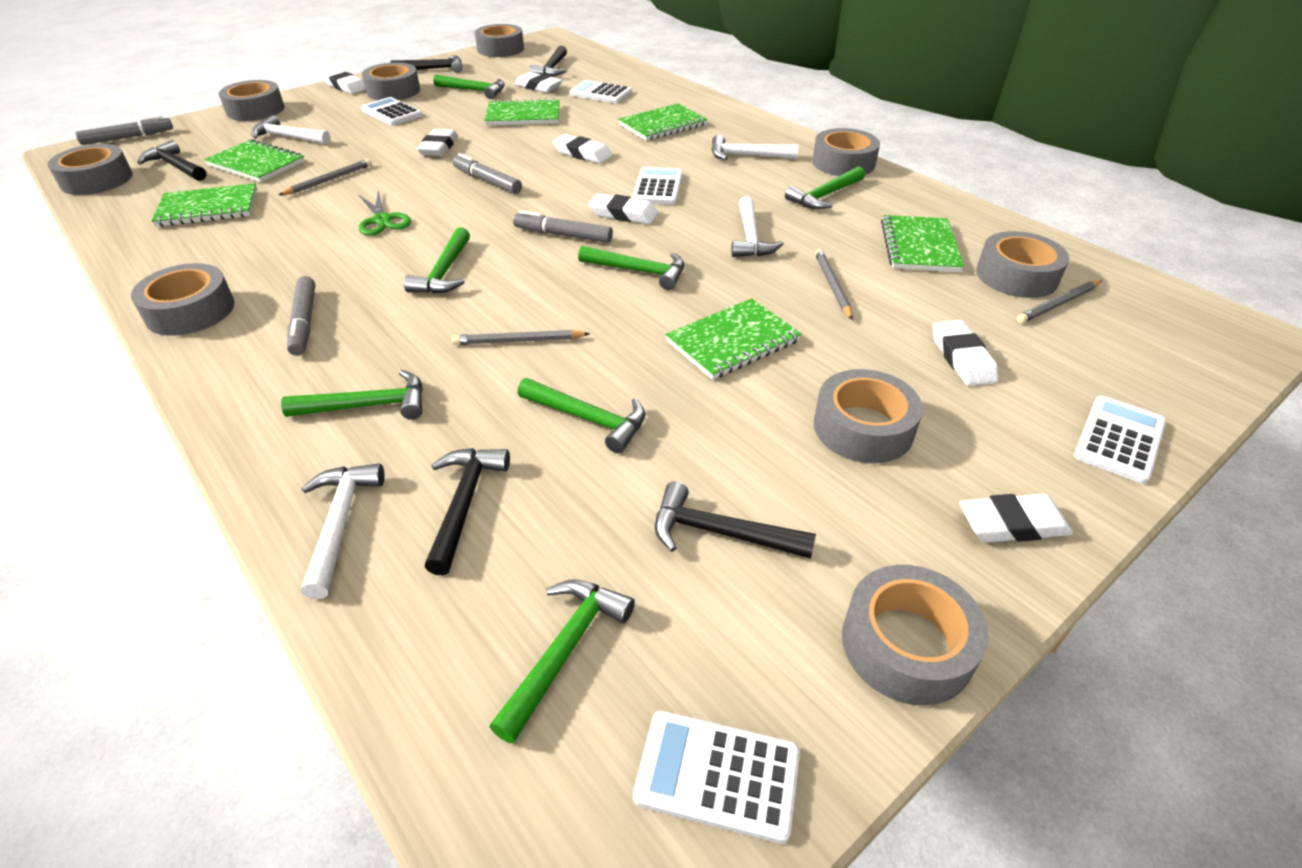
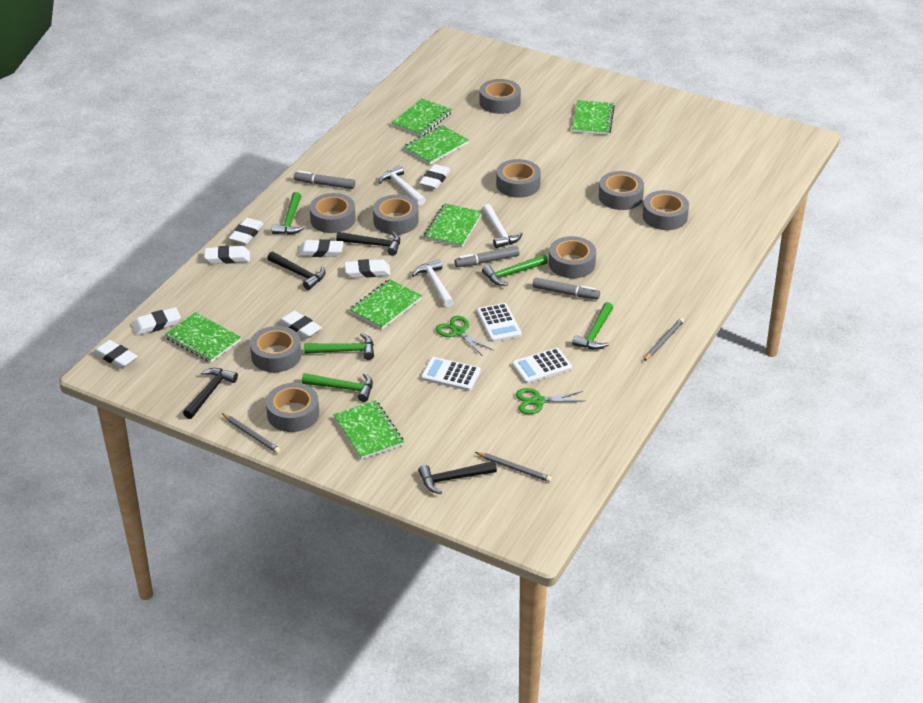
black hammer: [137,140,206,181] [391,55,462,73] [425,448,510,575] [529,46,567,77] [655,481,816,559] = 5 -> [183,368,238,419] [267,251,325,290] [336,232,400,256] [418,461,497,494] = 4
green hammer: [281,370,423,420] [404,227,470,294] [433,75,505,99] [489,580,635,743] [517,378,645,453] [578,246,684,290] [785,166,865,209] = 7 -> [272,192,305,235] [302,373,373,402] [304,333,374,360] [482,254,548,286] [572,302,613,350] = 5
green notebook: [151,183,257,227] [204,139,305,182] [484,98,560,125] [618,104,707,141] [665,298,801,380] [881,215,964,272] = 6 -> [165,312,241,363] [333,400,404,459] [349,279,422,329] [391,98,452,137] [403,125,469,164] [424,204,482,247] [572,100,615,135] = 7
green scissors: [359,190,411,236] = 1 -> [436,316,493,356] [516,388,584,414] = 2
grey marker: [76,115,173,145] [287,276,315,356] [452,153,522,194] [513,210,613,243] = 4 -> [294,171,355,189] [454,246,520,267] [533,278,600,299] = 3
grey pencil: [279,159,372,195] [452,330,590,345] [815,249,853,320] [1017,280,1102,323] = 4 -> [222,413,280,453] [475,452,552,482] [644,318,684,361] = 3
white calculator: [361,97,423,126] [569,80,632,103] [632,167,683,205] [633,711,800,844] [1074,396,1166,484] = 5 -> [421,357,481,391] [477,303,522,342] [512,348,572,384] = 3
white eraser: [321,70,366,94] [417,129,458,156] [514,72,563,93] [553,134,612,164] [588,193,658,224] [933,320,998,386] [959,494,1073,542] = 7 -> [93,340,138,369] [132,307,181,335] [204,246,250,264] [229,218,264,245] [278,310,322,339] [298,239,343,257] [345,259,391,278] [419,164,451,189] = 8
white hammer: [251,115,331,144] [301,463,385,599] [712,135,798,160] [731,197,784,257] = 4 -> [379,166,426,206] [412,260,454,307] [482,204,523,248] = 3

